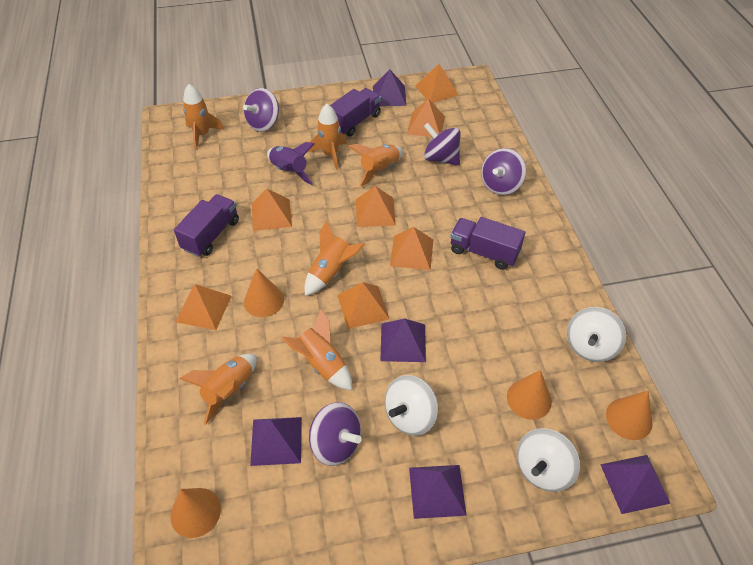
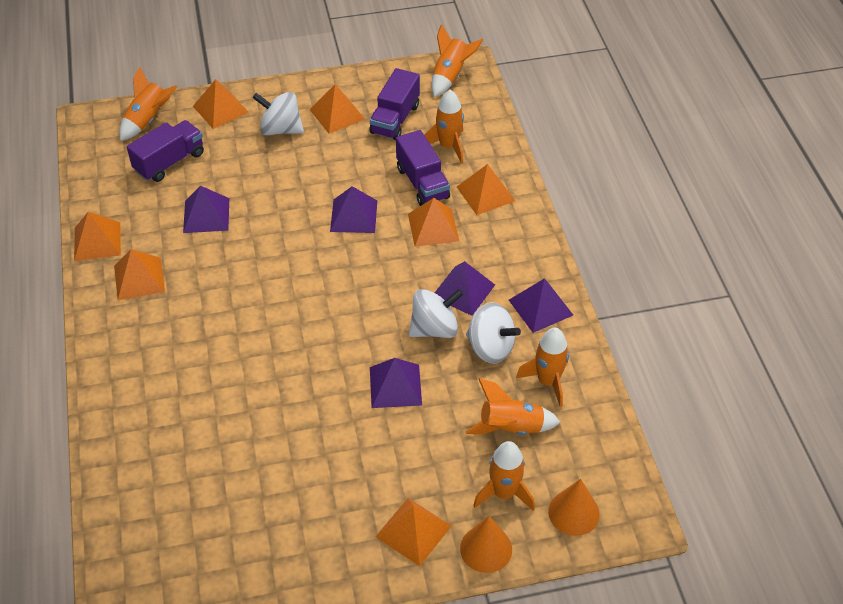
orange cone: [170,488,221,538] [244,268,284,317] [507,370,552,420] [606,391,653,440] = 4 -> [460,516,512,573] [548,479,600,536] = 2
purple rocket: [267,142,315,185] = 1 -> none = 0
purple spinning top: [243,88,279,132] [309,402,362,466] [424,123,461,165] [481,148,526,195] = 4 -> none = 0

